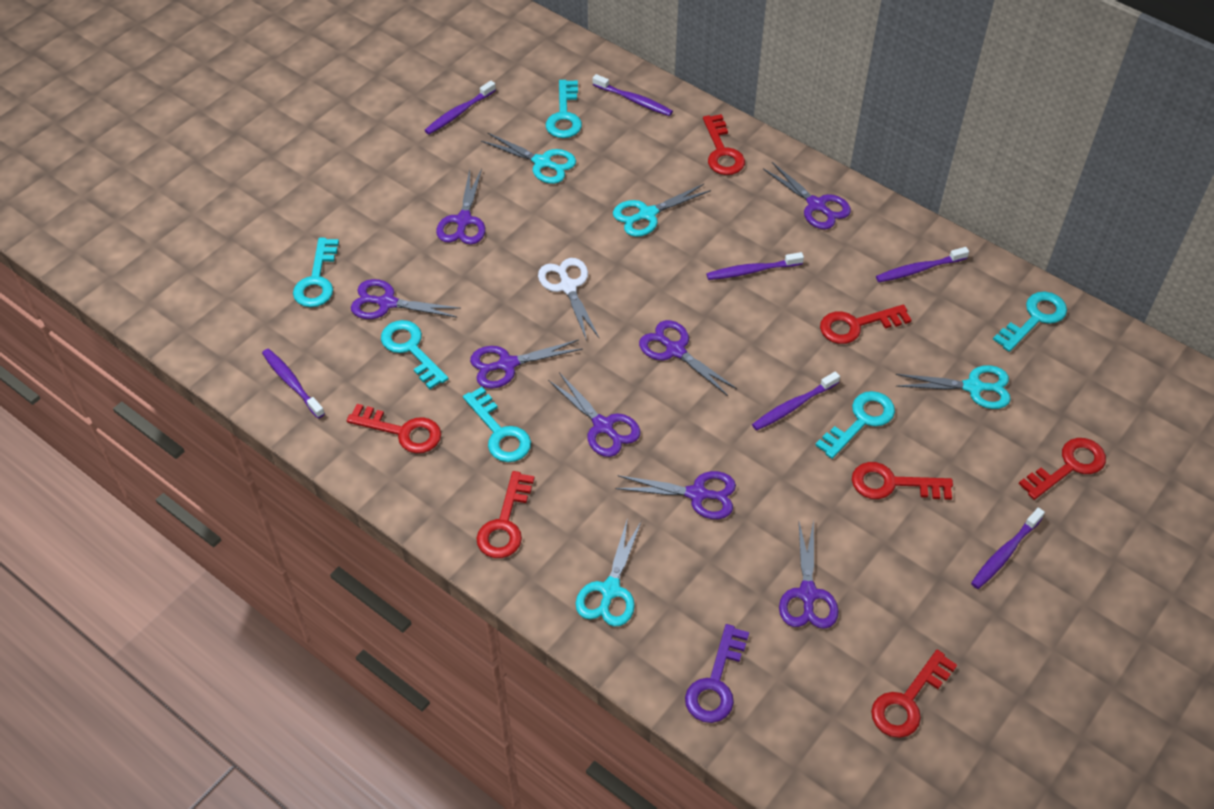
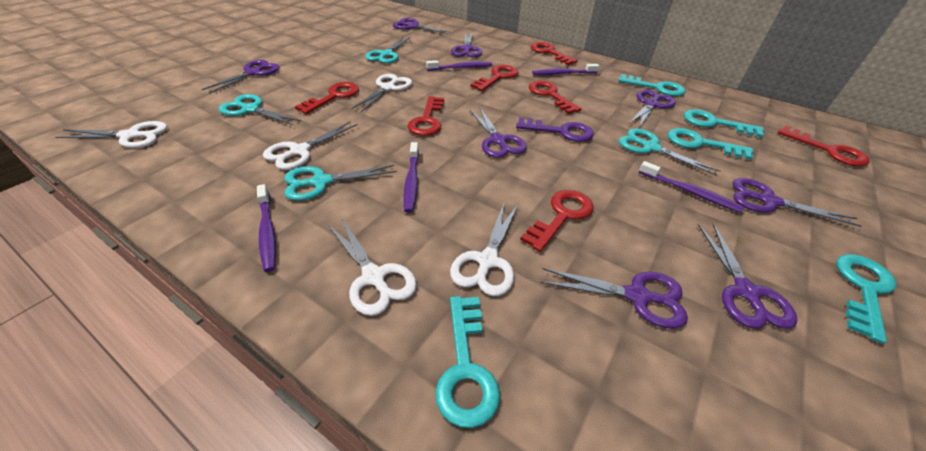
purple toothbrush: [262,349,325,419] [425,81,496,134] [593,74,673,116] [706,252,804,280] [752,372,840,431] [876,247,969,282] [971,508,1045,589] = 7 -> [257,184,276,272] [403,142,419,213] [426,60,492,71] [532,64,599,75] [639,161,744,213] = 5
turquoise key: [293,238,339,307] [381,320,449,389] [463,387,531,462] [546,80,582,138] [815,391,895,459] [993,291,1067,352] = 6 -> [435,296,500,428] [618,74,686,96] [668,128,753,160] [684,109,764,137] [836,254,897,344] = 5
white scissors: [538,258,599,341] = 1 -> [55,121,167,148] [263,122,357,170] [328,217,417,316] [352,74,412,112] [450,204,518,296] = 5

